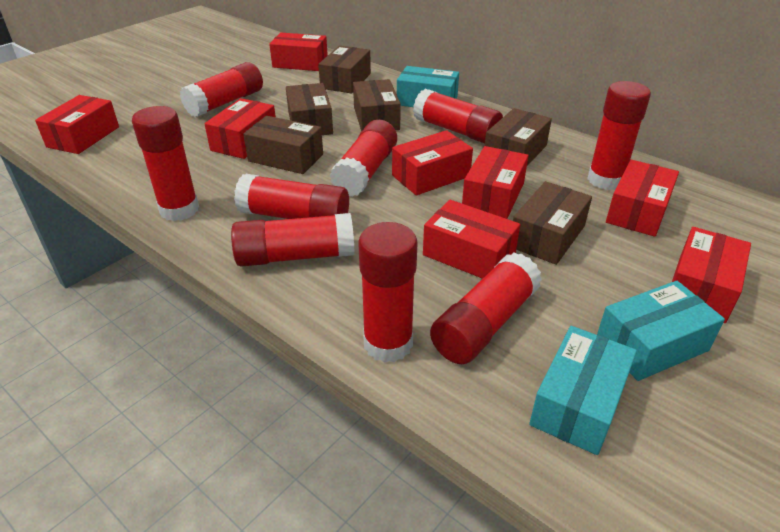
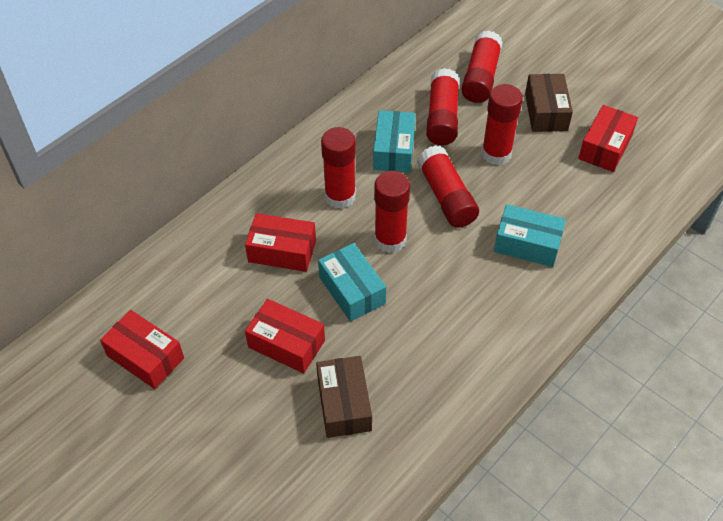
brown box: [243,116,323,174] [286,83,333,135] [318,46,371,93] [353,79,401,132] [485,108,552,166] [513,181,592,265] = 6 -> [316,356,372,438] [525,74,573,132] = 2
red box: [35,95,119,154] [204,98,276,159] [269,33,328,71] [392,130,473,196] [423,200,520,279] [462,146,529,219] [606,160,679,237] [672,227,751,323] = 8 -> [100,310,184,389] [245,213,316,272] [245,299,325,373] [578,105,638,172] = 4
red glue stick: [132,106,199,221] [180,62,263,117] [231,213,354,267] [234,174,349,219] [329,120,397,197] [358,222,418,363] [413,89,503,143] [430,253,542,364] [587,81,651,190] = 9 -> [321,127,356,209] [374,171,410,253] [417,145,479,228] [426,68,460,145] [462,30,503,103] [481,84,523,165] = 6

